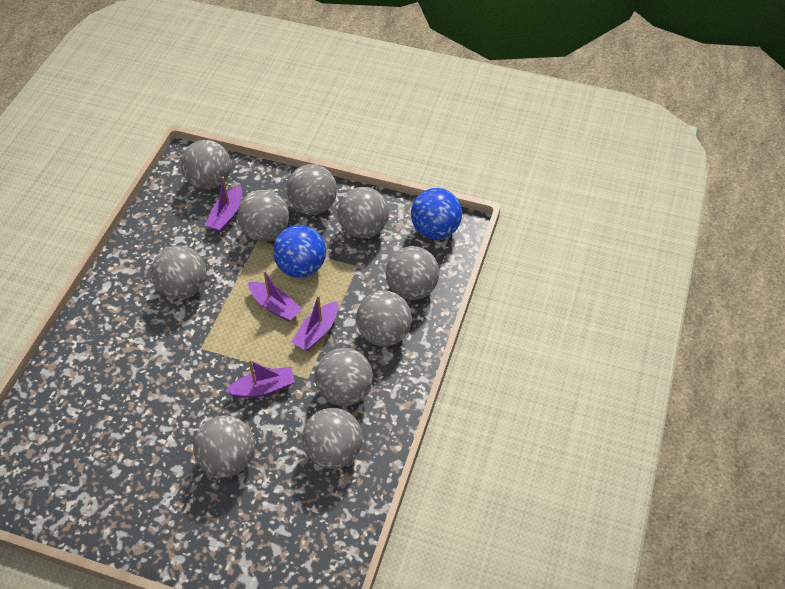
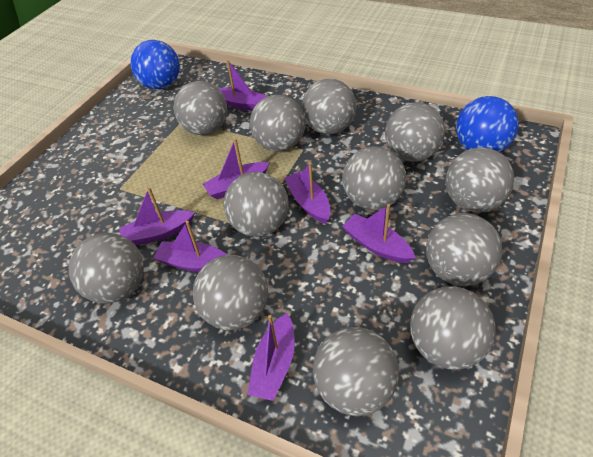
grey ball: [151,245,206,299] [181,140,231,189] [193,415,255,477] [237,190,289,241] [287,164,337,215] [302,408,363,469] [315,348,373,406] [338,187,389,238] [356,291,412,346] [386,246,439,300] = 10 -> [69,233,144,304] [173,81,227,135] [193,255,268,330] [223,172,289,237] [250,95,306,151] [302,79,356,135] [313,327,399,416] [342,146,406,210] [385,102,445,162] [410,286,496,370] [426,213,503,286] [445,147,514,212] = 12
purple boat: [205,177,242,232] [225,359,295,398] [248,270,302,321] [291,295,338,351] = 4 -> [119,187,195,245] [153,221,227,272] [203,138,269,200] [218,60,267,111] [247,313,295,401] [285,162,331,224] [342,204,416,263] = 7

